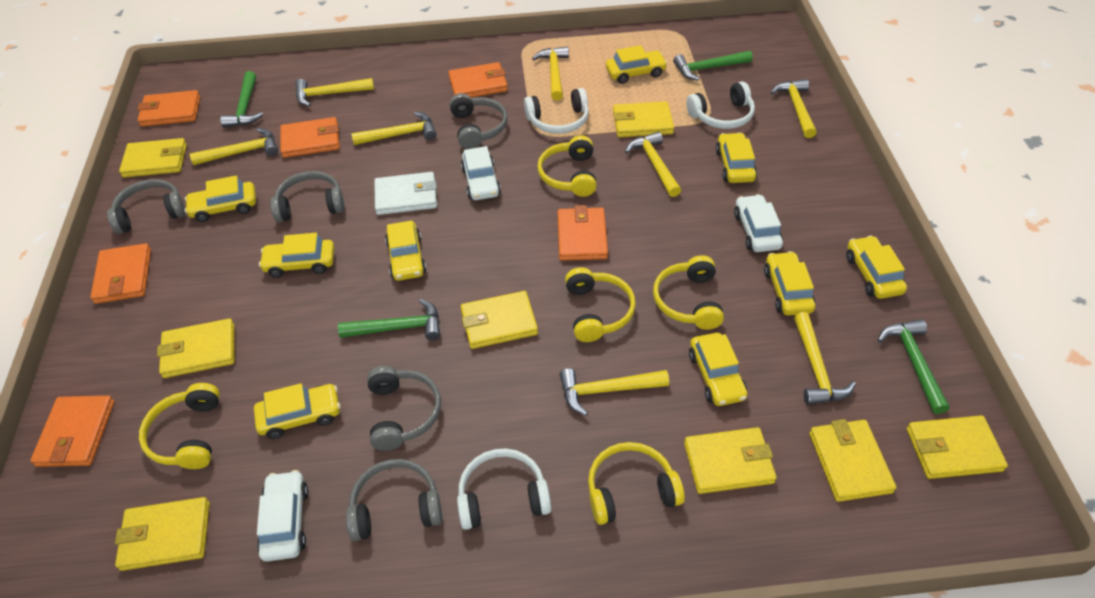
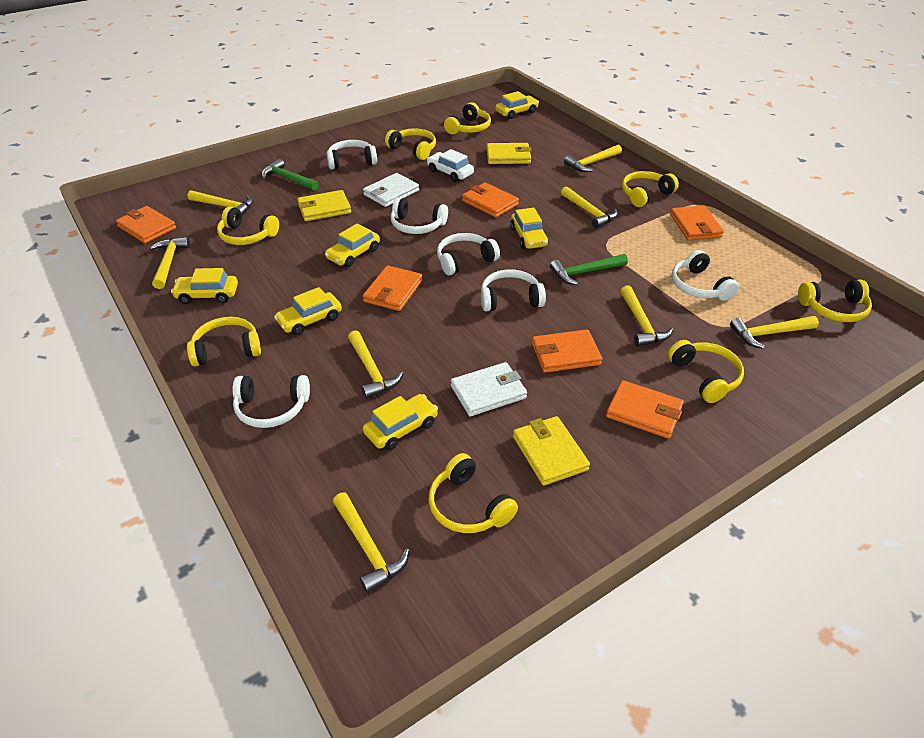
green hammer: [220,71,263,127] [338,299,441,340] [673,51,753,81] [878,319,950,414] = 4 -> [262,159,318,191] [550,254,628,285] = 2
grey headphones: [107,179,186,234] [271,171,344,222] [346,459,442,541] [367,366,441,451] [449,93,508,149] = 5 -> none = 0
white car: [257,470,309,562] [461,146,501,200] [734,194,783,252] = 3 -> [427,149,474,182] = 1
white headphones: [457,448,552,530] [524,88,589,134] [686,81,755,129] = 3 -> [232,375,310,428] [327,140,377,170] [391,197,448,234] [437,233,500,276] [481,269,546,311] [672,250,739,301] = 6
white wallet: [374,172,437,215] = 1 -> [363,173,419,207] [451,362,527,416] = 2
yellow car: [185,175,256,222] [254,383,340,439] [259,233,335,278] [385,220,426,281] [606,45,668,84] [689,333,747,406] [716,133,757,183] [764,251,815,316] [846,235,907,299] = 9 -> [171,268,238,304] [274,287,342,335] [325,223,380,267] [363,394,438,450] [495,91,539,119] [510,208,548,249] = 6
yellow headphones: [139,383,220,469] [537,135,597,197] [565,267,636,342] [588,442,685,525] [653,255,724,330] = 5 -> [187,317,261,366] [217,207,279,245] [385,129,436,160] [429,453,518,533] [444,102,491,135] [622,171,679,207] [668,340,744,403] [798,280,872,322] = 8
yellow wallet: [115,497,210,571] [119,138,187,178] [157,318,235,378] [461,291,538,349] [613,101,674,137] [684,427,777,494] [809,419,896,502] [907,415,1008,479] = 8 -> [297,190,351,221] [486,143,531,164] [513,416,590,486] = 3

